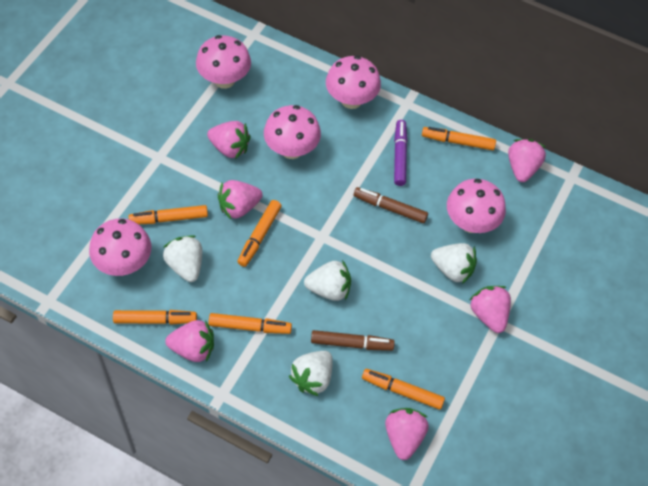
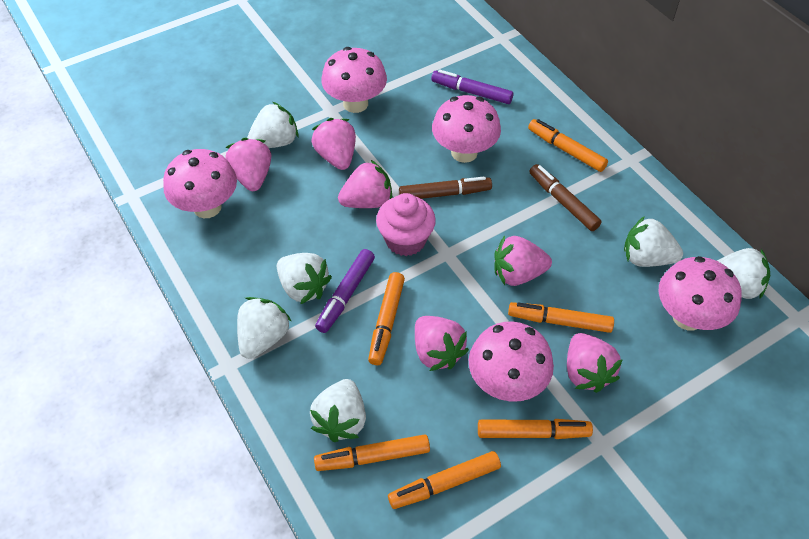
pink cupcake: none = 0 -> [376,193,436,256] = 1
purple marker: [394,120,407,186] = 1 -> [315,249,375,333] [431,69,513,104] = 2
white strawberry: [163,235,202,282] [289,351,333,396] [304,260,351,301] [431,243,477,284] = 4 -> [237,297,292,359] [247,102,298,148] [277,253,332,304] [310,379,366,442] [624,216,683,267] [717,248,770,299] = 6

